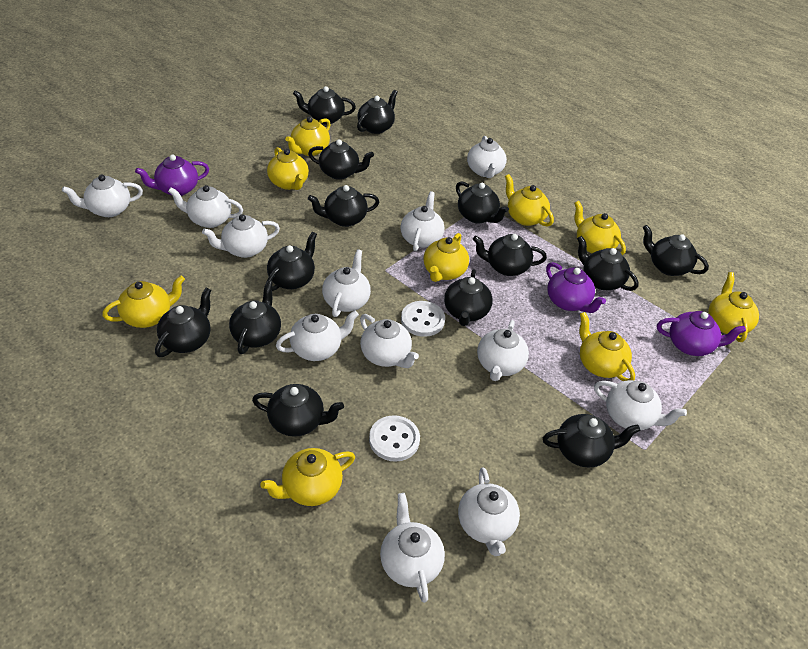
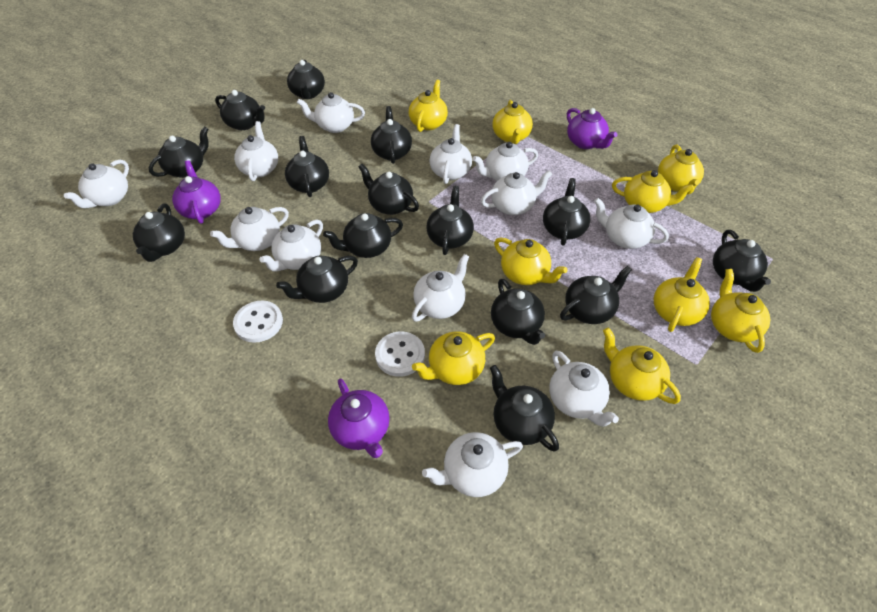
black teapot: [155,287,211,357] [229,281,281,354] [252,384,344,437] [267,232,317,291] [293,86,356,124] [308,139,374,180] [308,185,379,227] [357,90,398,134] [444,269,492,326] [456,181,509,223] [473,234,547,276] [543,414,640,468] [577,236,639,291] [643,225,709,276] = 14 -> [133,203,185,262] [149,127,209,178] [215,90,265,130] [276,255,358,303] [285,136,329,197] [287,60,325,99] [323,213,403,258] [358,164,419,215] [371,106,412,164] [426,186,474,255] [490,365,559,452] [491,279,545,345] [543,178,590,246] [560,266,632,324] [713,230,771,292] = 15

